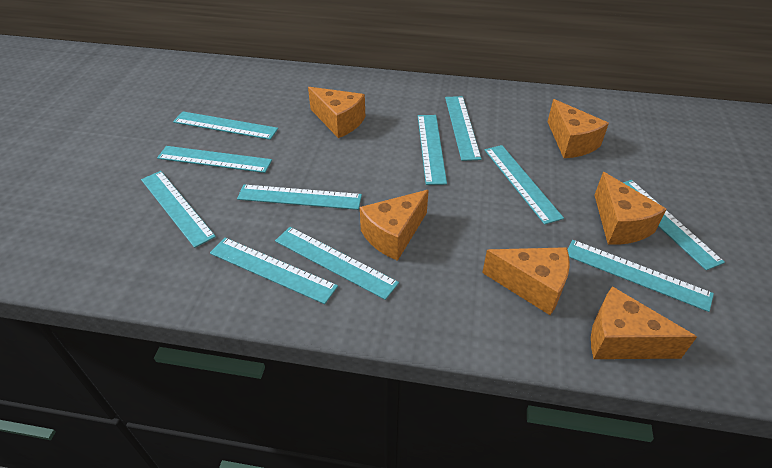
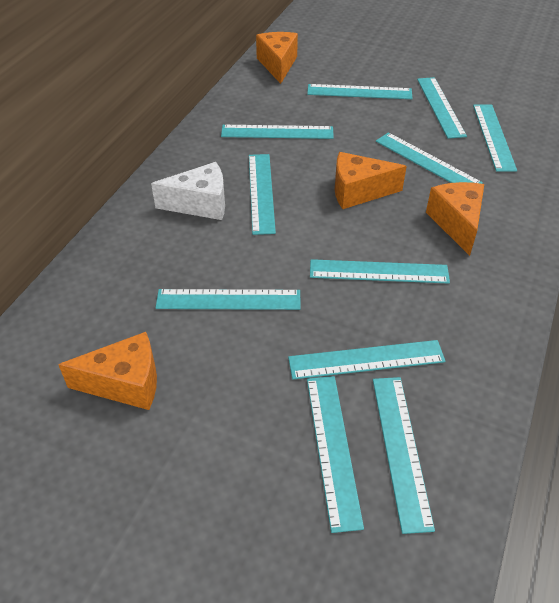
orange cheese: [308,87,365,138] [360,190,429,261] [482,247,570,315] [547,99,609,158] [591,286,697,359] [595,172,667,245] = 6 -> [58,332,157,410] [256,32,298,84] [335,152,407,209] [426,182,484,256] = 4
white cheese: none = 0 -> [151,162,225,220] = 1

